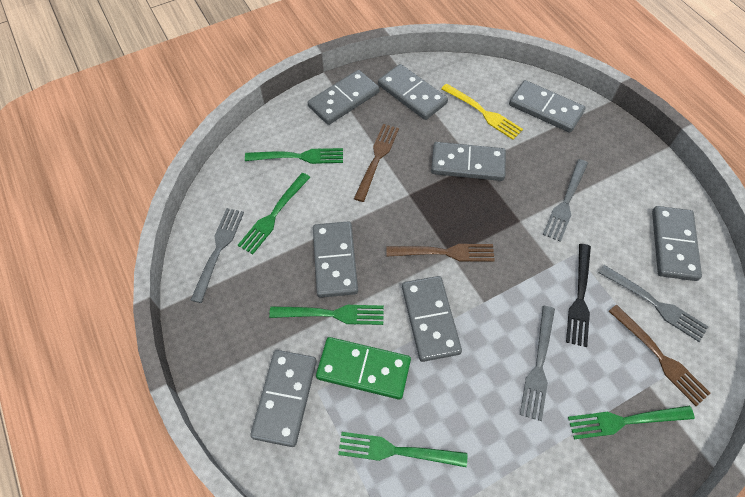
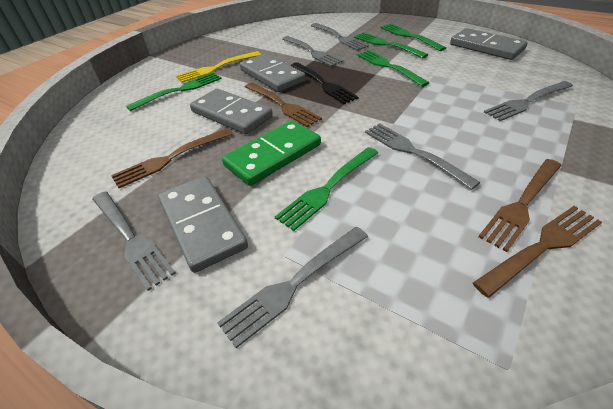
brown fork: [354,124,399,202] [386,244,495,262] [609,305,711,406] = 3 -> [111,128,233,188] [245,83,322,127] [473,206,602,298] [478,159,562,252] = 4
grey domino: [250,350,317,447] [308,70,379,125] [313,221,358,298] [378,64,448,120] [402,276,462,362] [431,142,506,181] [509,80,586,133] [652,206,702,281] = 8 -> [158,176,248,273] [190,89,273,134] [240,53,306,92] [450,28,527,60] = 4
grey fork: [191,208,244,303] [520,306,555,421] [543,159,588,242] [599,265,708,342] = 4 -> [93,191,176,291] [217,227,368,348] [282,36,343,67] [311,23,369,51] [365,123,481,190] [484,81,573,121] = 6

